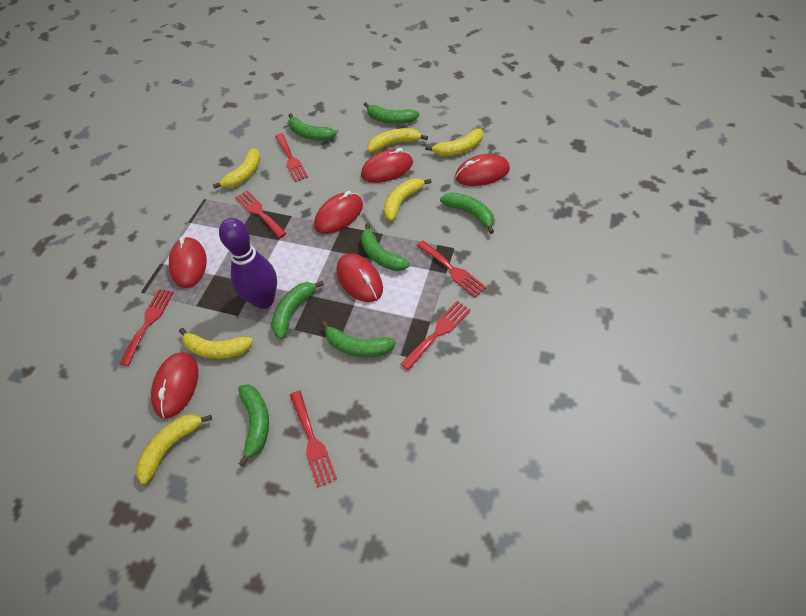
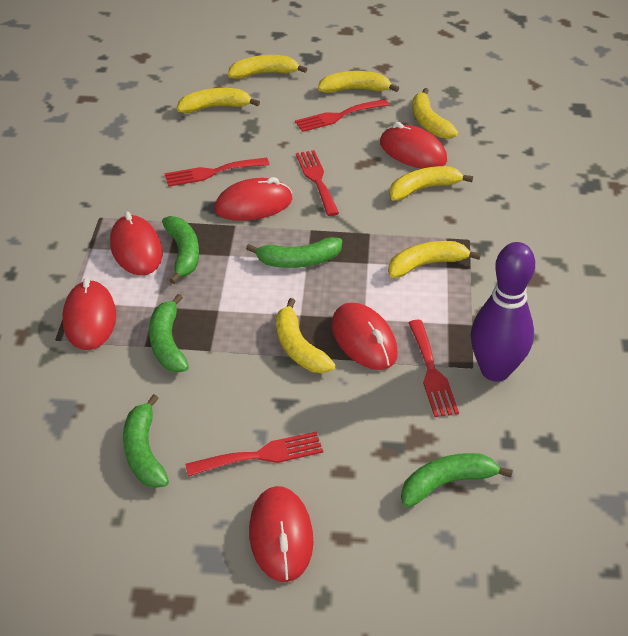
green banana: [238,384,269,467] [271,281,324,339] [288,113,337,141] [321,321,396,357] [361,223,410,271] [364,102,419,124] [440,193,494,234] = 7 -> [123,394,169,488] [149,294,189,372] [162,216,199,284] [246,237,342,268] [401,453,513,508] = 5
red fork: [119,289,174,366] [235,190,287,238] [275,133,308,182] [290,391,337,487] [401,301,471,370] [417,241,487,297] = 6 -> [165,158,269,187] [185,432,323,476] [295,99,389,132] [296,150,339,216] [408,320,459,417] = 5
yellow banana: [136,414,212,484] [179,328,253,359] [213,148,261,189] [368,128,428,152] [384,178,432,221] [425,129,483,156] = 6 -> [177,88,260,113] [228,55,307,79] [276,298,335,373] [318,71,399,93] [388,241,481,278] [389,166,473,201] [412,88,458,139] = 7

